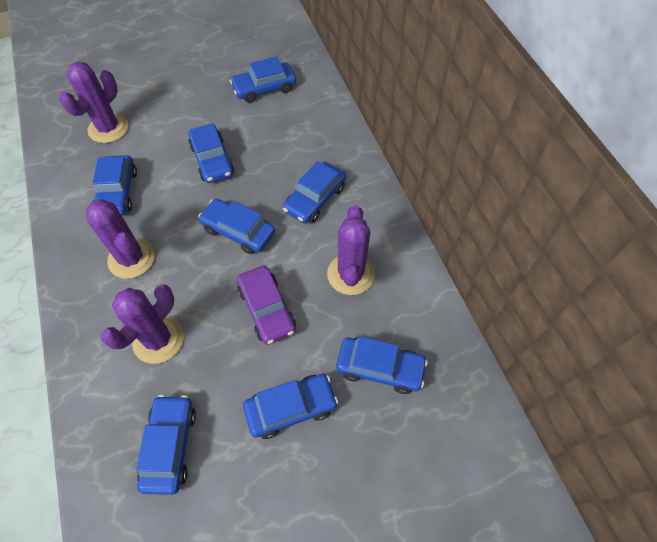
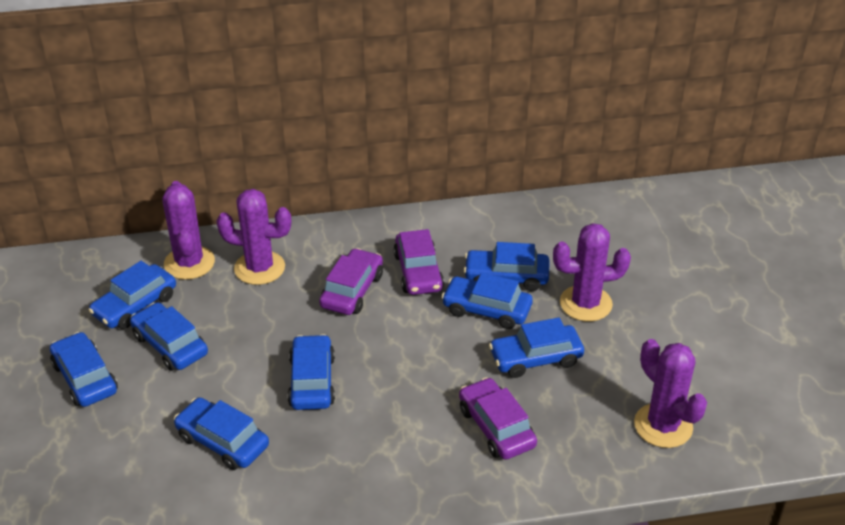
purple car: [237,265,296,345] = 1 -> [319,248,383,315] [393,229,444,295] [459,377,537,460] = 3

